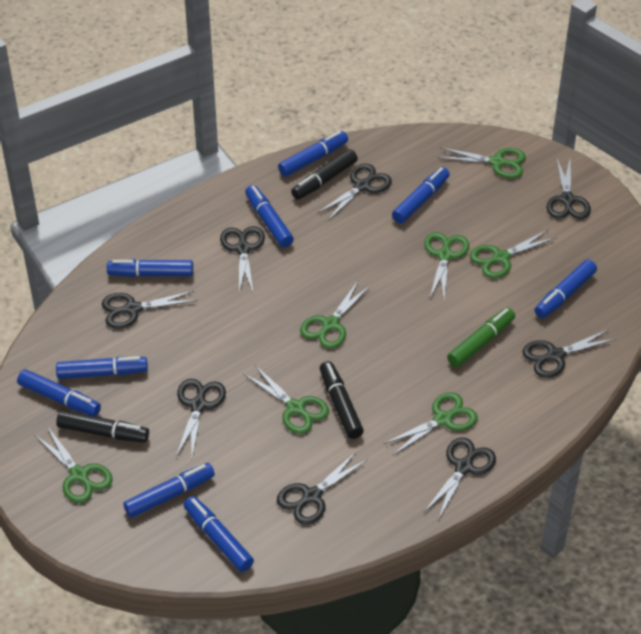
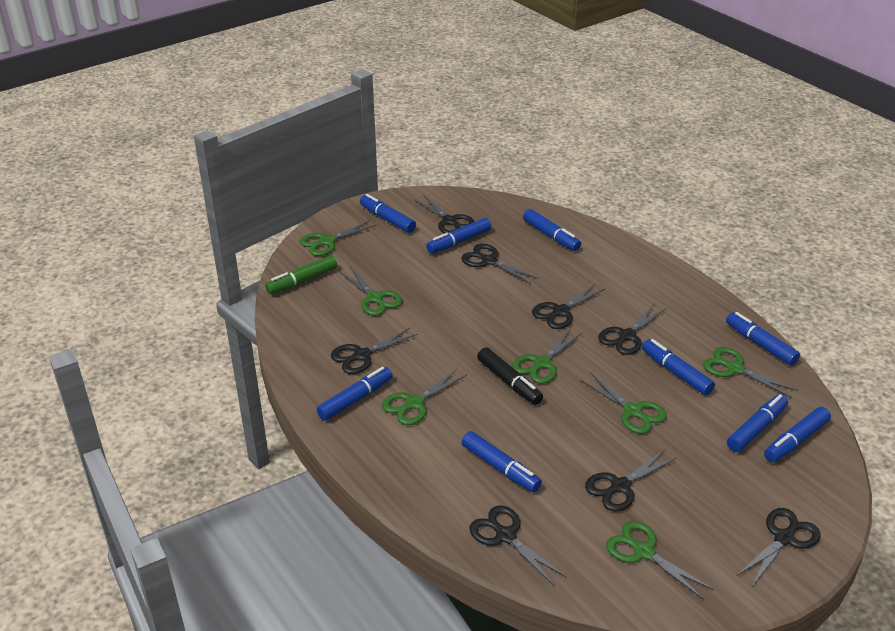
black marker: [56,410,149,443] [291,149,358,200] [319,361,364,439] = 3 -> [477,347,543,405] = 1

